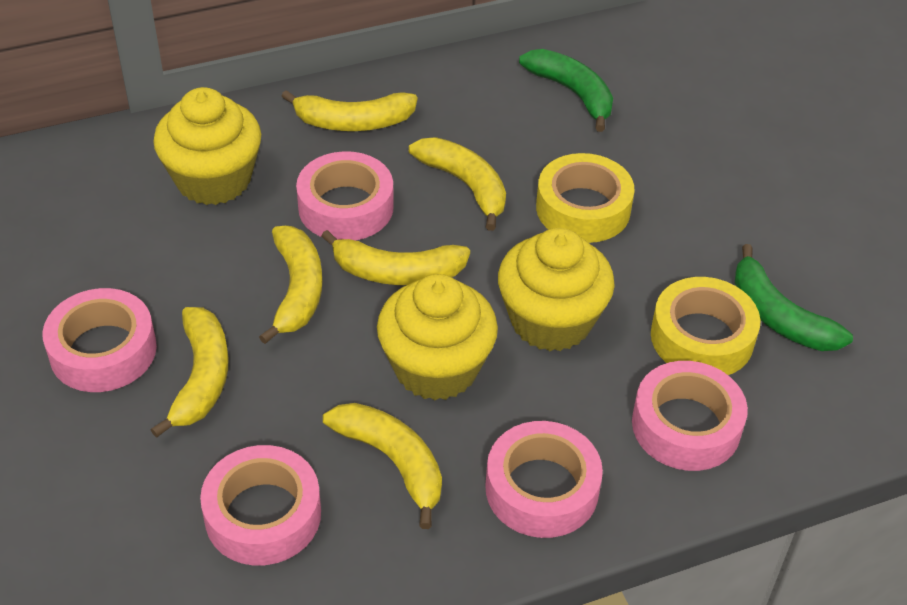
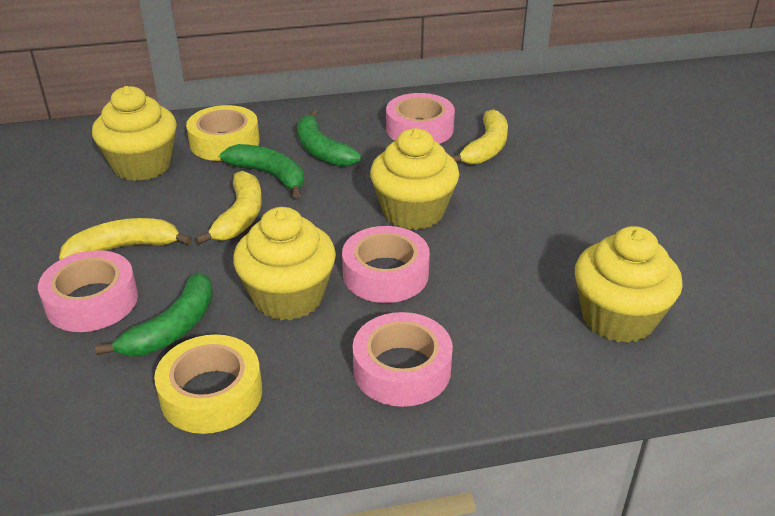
green banana: [519,49,613,132] [735,244,853,351] = 2 -> [95,272,213,357] [220,144,304,198] [297,110,361,167] = 3
pink tape: [42,288,157,392] [200,445,321,565] [296,151,394,240] [485,421,603,538] [632,361,748,471] = 5 -> [38,250,138,332] [342,226,430,303] [352,312,453,407] [386,93,455,144] = 4
yellow banana: [151,307,228,438] [259,226,322,344] [281,90,417,131] [321,230,470,285] [323,403,442,529] [409,137,506,231] = 6 -> [59,218,192,260] [195,171,262,245] [451,109,508,165] = 3
yellow cupcake: [153,87,261,205] [377,274,498,400] [498,228,615,351] = 3 -> [92,86,177,181] [233,207,336,320] [370,128,459,230] [575,226,683,343] = 4

